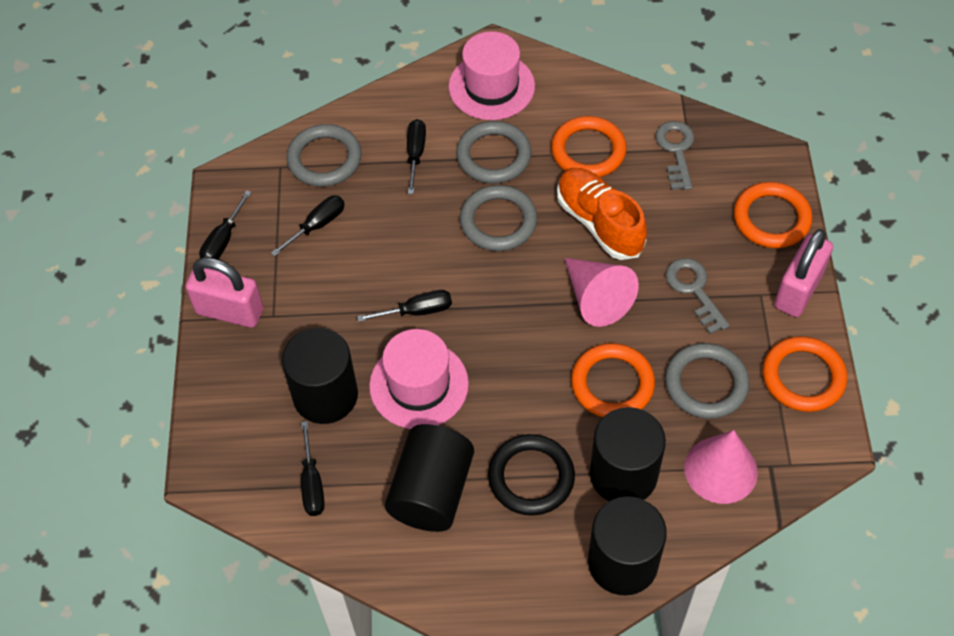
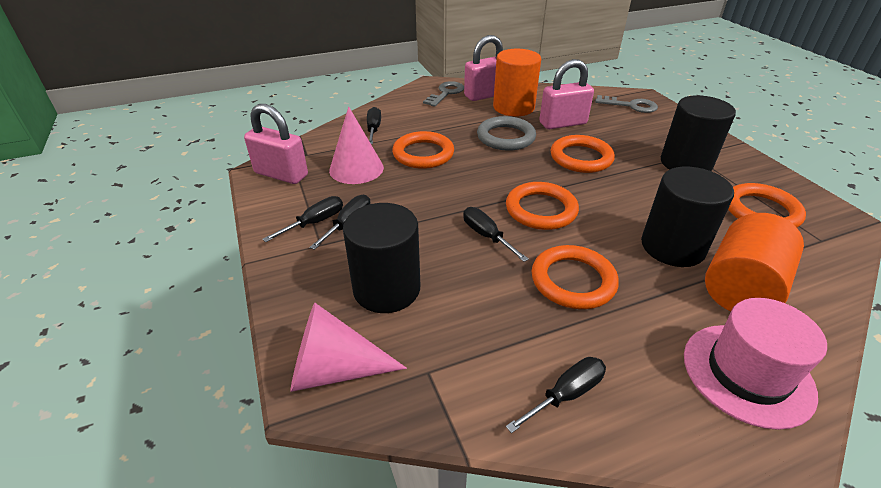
black cylinder: [282,328,358,424] [385,424,474,532] [588,496,667,596] [590,407,666,501] = 4 -> [343,203,420,313] [641,167,734,267] [661,95,736,171] = 3
black ring: [488,434,575,516] = 1 -> none = 0
grey ring: [286,124,362,187] [456,121,531,184] [460,185,537,251] [665,343,750,419] = 4 -> [477,116,536,151] = 1
orange cylinder: none = 0 -> [493,49,541,116] [705,213,804,311] = 2
orange ring: [551,116,627,177] [571,343,655,417] [734,182,813,248] [763,336,847,412] = 4 -> [392,131,454,169] [506,182,579,230] [532,245,619,309] [551,135,615,173] [728,183,806,228] = 5
orange shoe: [557,168,647,260] = 1 -> none = 0
pink hat: [369,329,469,429] [448,31,535,120] = 2 -> [684,298,827,430] = 1
pink padlock: [185,257,263,328] [774,229,833,317] = 2 -> [244,104,308,184] [464,35,503,101] [539,59,594,129] = 3

